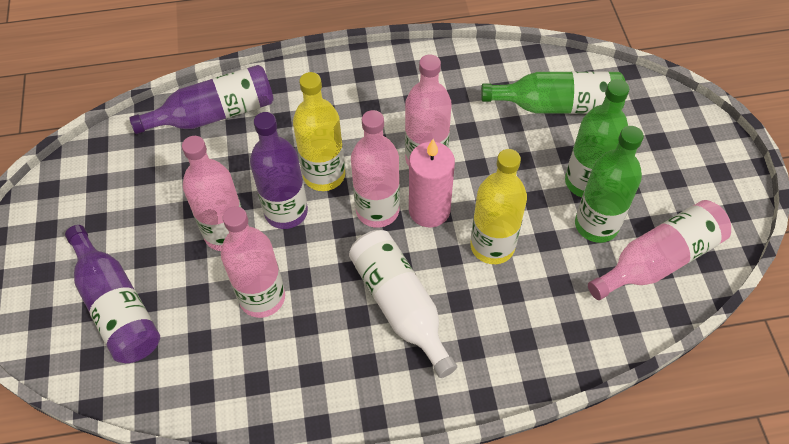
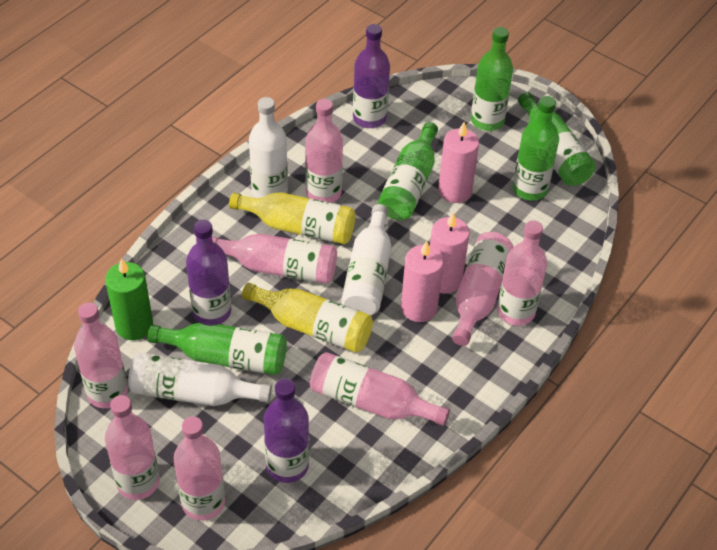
green bottle: [481,71,625,114] [565,79,629,197] [575,126,644,243] = 3 -> [148,322,287,375] [378,122,438,220] [471,27,513,131] [513,96,559,201] [518,92,595,186] = 5
green candle: none = 0 -> [105,258,153,340] = 1
pink bottle: [182,136,242,251] [221,206,285,318] [351,110,400,228] [405,54,452,166] [588,200,731,300] = 5 -> [74,302,128,408] [105,395,160,500] [174,416,225,521] [212,234,337,284] [305,99,343,203] [310,352,450,426] [452,232,514,346] [497,220,547,326] = 8
pink candle: [409,139,455,228] = 1 -> [401,241,444,322] [430,212,470,294] [438,122,479,203] = 3
white bottle: [349,230,457,378] = 1 -> [128,352,272,406] [249,97,288,198] [341,204,392,315] = 3

